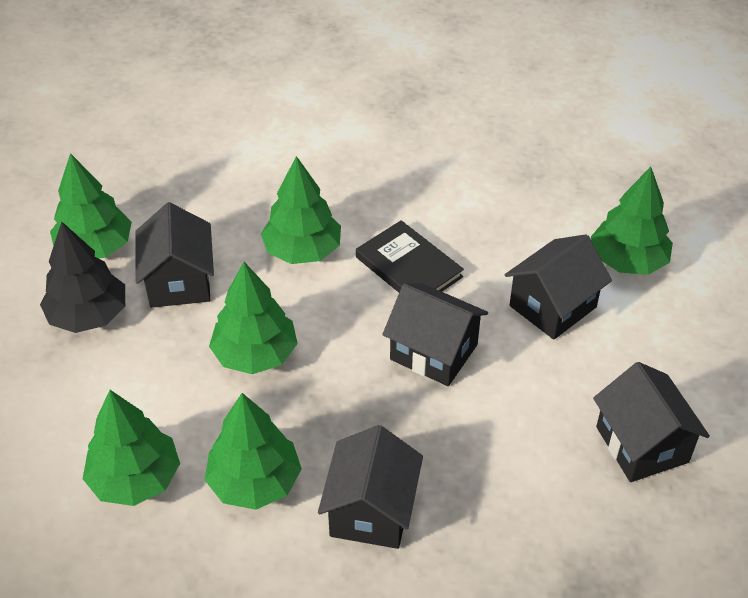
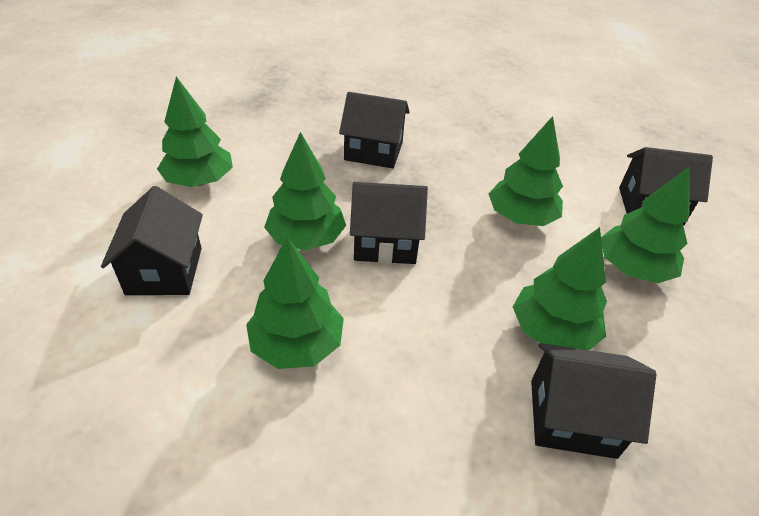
black book: [356,220,464,293] = 1 -> none = 0
black tree: [40,222,125,333] = 1 -> none = 0

